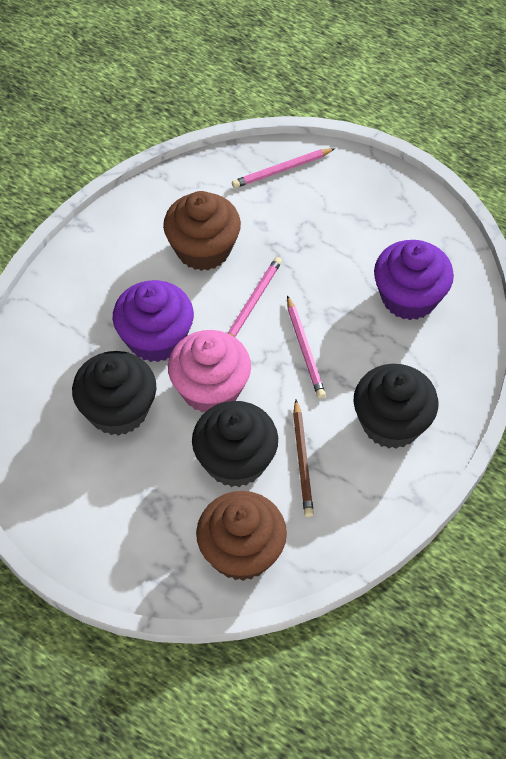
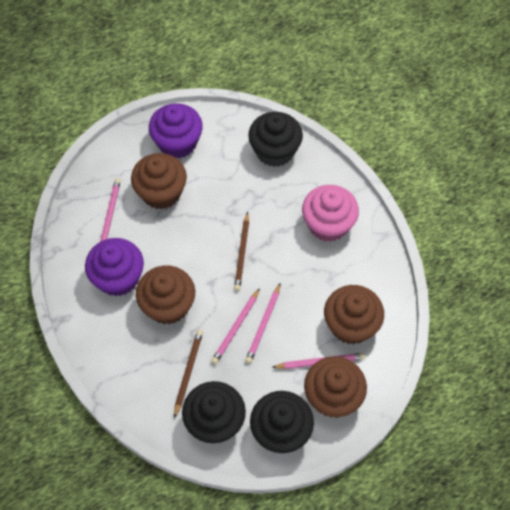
brown cupcake: [163,191,241,271] [196,491,287,581] = 2 -> [131,153,187,210] [136,266,195,325] [304,356,367,418] [324,285,384,344] = 4
brown pencil: [293,400,314,517] = 1 -> [174,330,203,418] [234,212,249,291] = 2
pink pencil: [228,257,282,337] [232,148,335,188] [287,295,326,399] = 3 -> [100,178,121,242] [211,288,260,364] [245,283,280,363] [272,353,365,369] = 4

